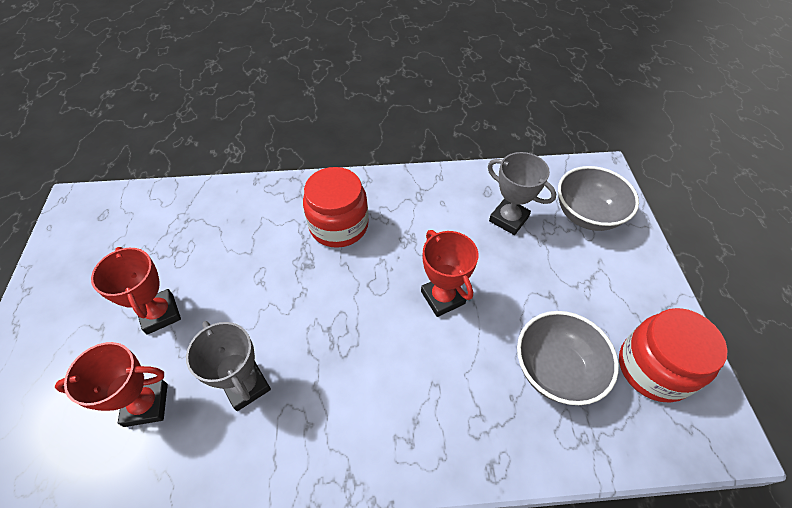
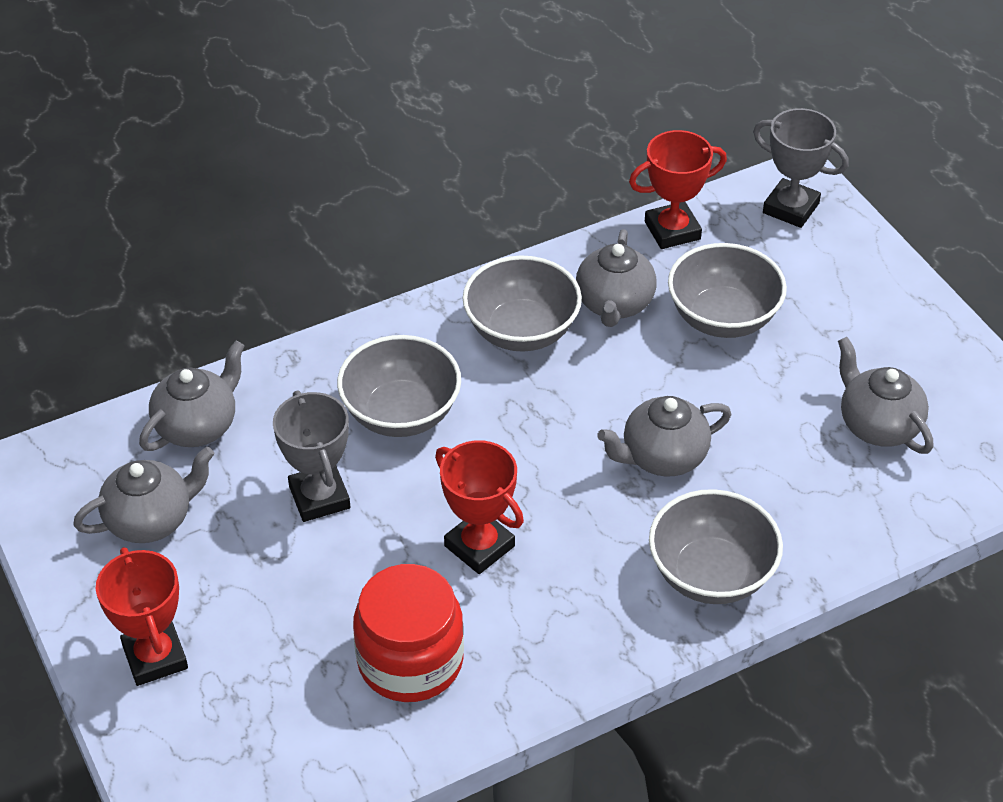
grey bowl: [517,311,619,405] [558,166,639,231] = 2 -> [337,335,461,437] [463,255,582,352] [649,489,783,604] [668,243,787,338] = 4
grey teapot: none = 0 -> [73,447,214,543] [139,341,245,451] [576,229,656,327] [597,396,731,477] [838,337,933,454] = 5
red jar: [303,167,369,248] [619,308,728,402] = 2 -> [353,564,464,702] = 1

